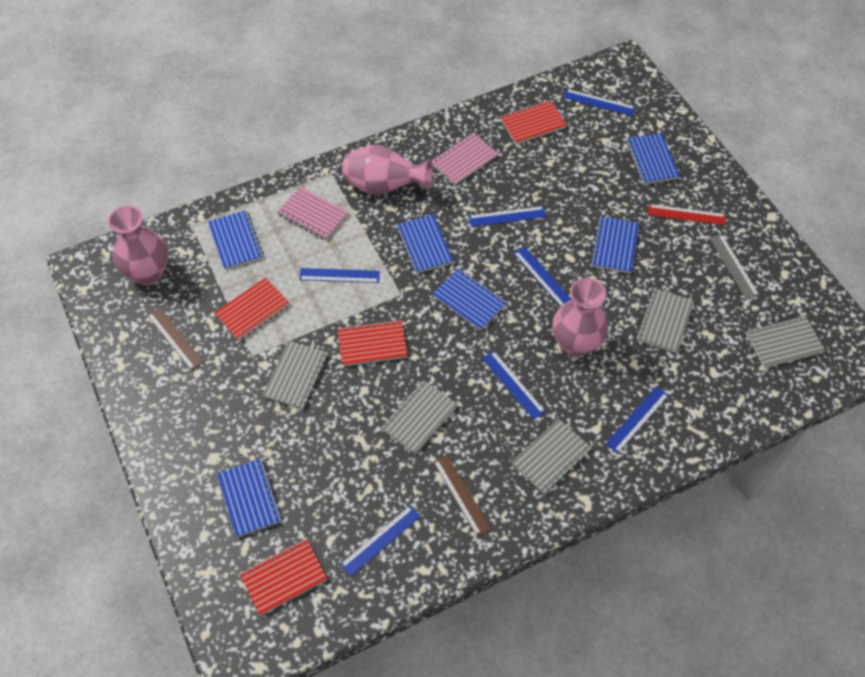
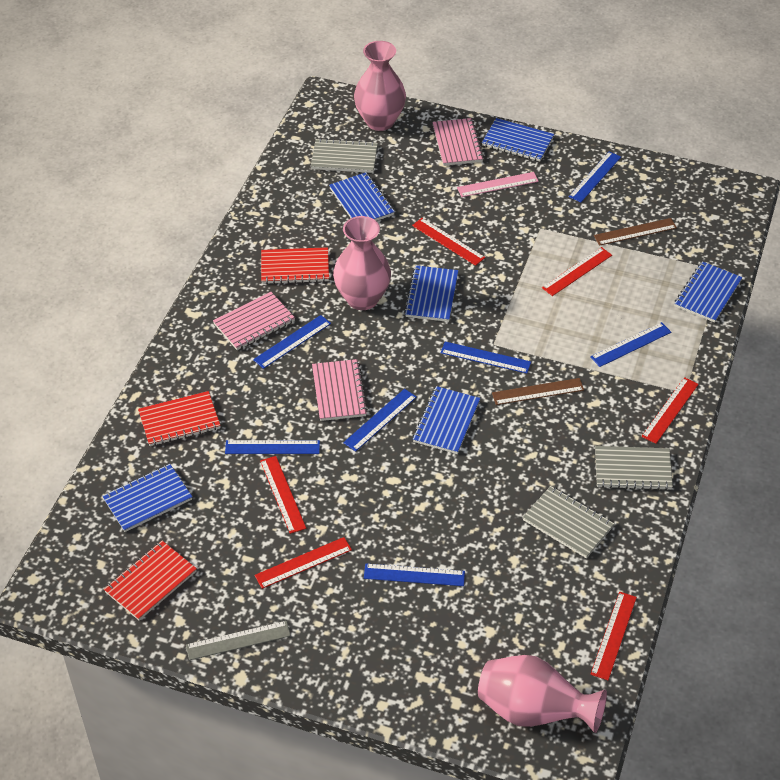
grey notebook: [262,341,328,409] [381,381,458,454] [512,419,592,494] [636,288,694,353] [746,316,825,368] = 5 -> [311,138,378,173] [523,486,614,558] [595,446,673,490] = 3
pink notebook: [277,187,348,240] [432,132,498,185] = 2 -> [213,292,295,350] [312,359,368,421] [432,118,484,166] = 3
pink ruler: none = 0 -> [457,172,539,197] = 1
red notebook: [214,278,290,341] [240,538,327,616] [338,319,408,366] [500,100,567,144] = 4 -> [104,541,197,620] [138,391,221,446] [261,247,329,284] = 3
red ruler: [648,204,726,225] = 1 -> [255,537,352,589] [260,456,306,534] [412,218,485,266] [542,247,612,296] [590,592,637,680] [642,377,699,444] = 6

